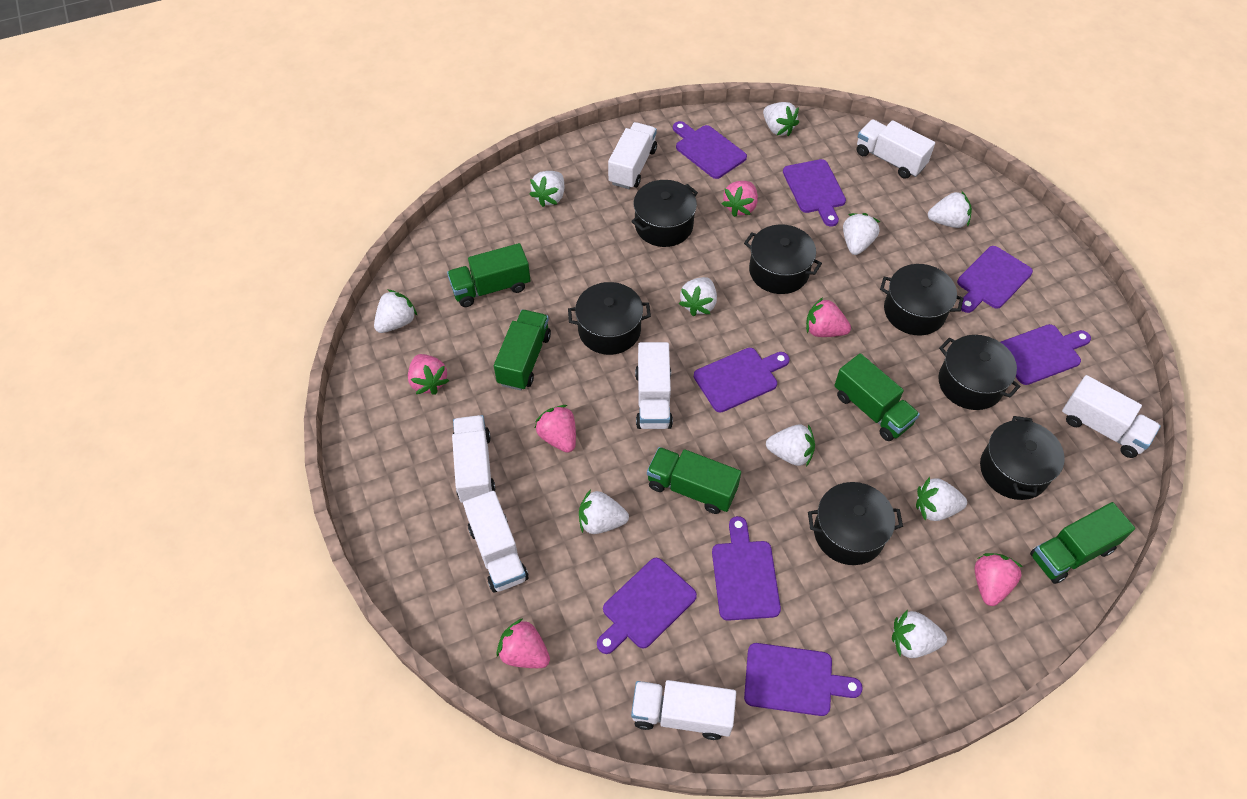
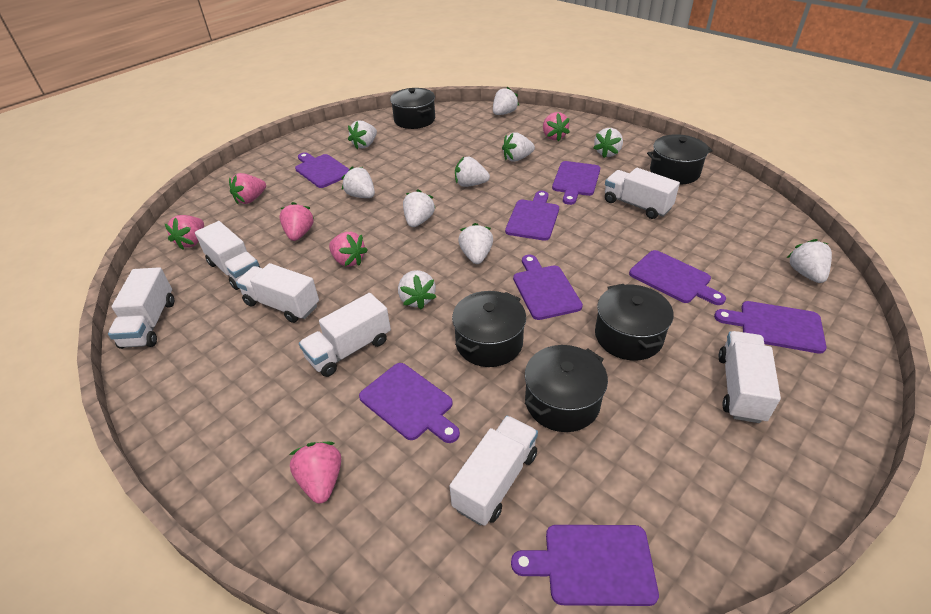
black pot: [568,282,651,355] [631,180,698,247] [744,224,822,294] [808,482,903,565] [880,264,964,335] [938,335,1020,410] [980,416,1065,500] = 7 -> [390,88,435,129] [452,291,526,367] [525,345,608,432] [595,284,673,361] [647,134,713,184] = 5
green truck: [447,243,530,307] [494,310,551,391] [647,447,741,514] [834,353,920,441] [1030,502,1135,584] = 5 -> none = 0

